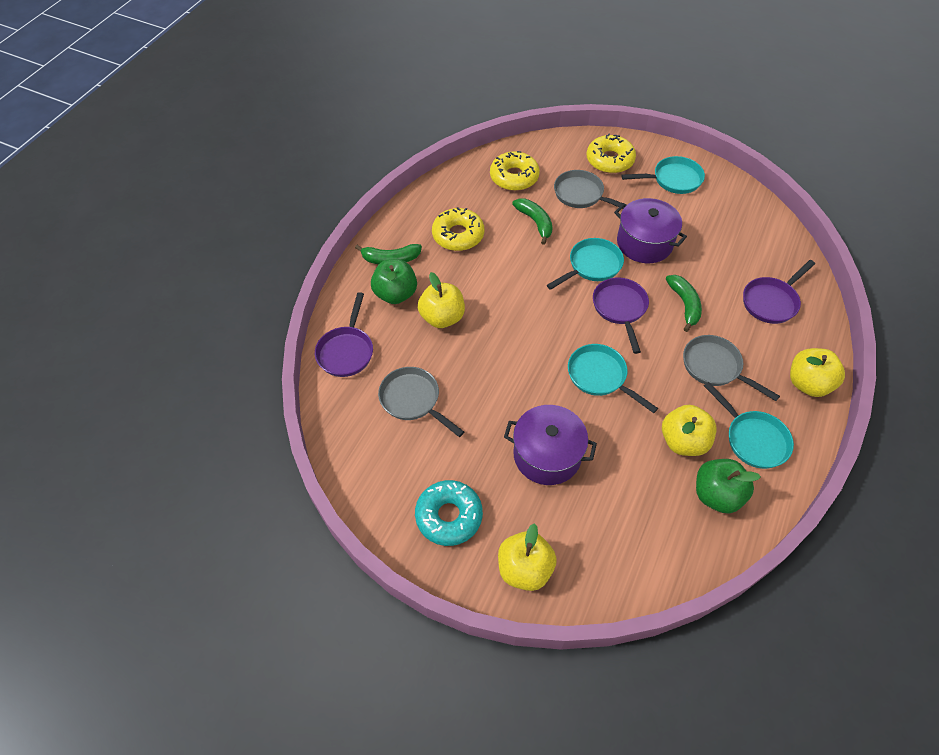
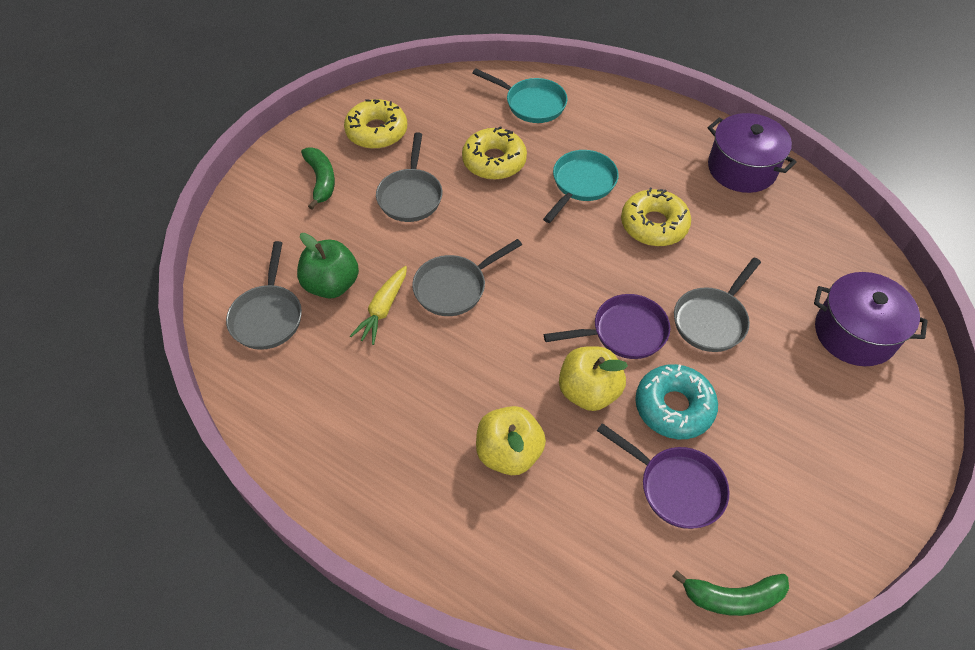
green apple: [371,259,417,304] [696,459,761,513] = 2 -> [297,233,359,298] = 1
green banana: [355,244,422,265] [512,198,553,245] [666,275,702,332] = 3 -> [301,147,335,210] [672,570,789,616] = 2
grey pan: [378,367,464,437] [554,170,625,209] [683,335,780,401] = 3 -> [226,241,302,350] [376,132,443,222] [412,239,522,316] [674,257,761,352] = 4
purple pan: [315,292,373,377] [593,278,649,354] [743,260,815,324] = 3 -> [544,294,670,359] [597,423,729,529] = 2
turquoise pan: [547,238,624,290] [568,344,658,413] [622,156,705,194] [704,382,794,469] = 4 -> [473,69,567,123] [543,150,619,223] = 2
yellow apple: [418,272,465,328] [498,523,557,591] [662,405,717,456] [790,348,845,397] = 4 -> [476,406,546,475] [559,346,628,411] = 2
yellow carrot: none = 0 -> [350,266,407,345] = 1

